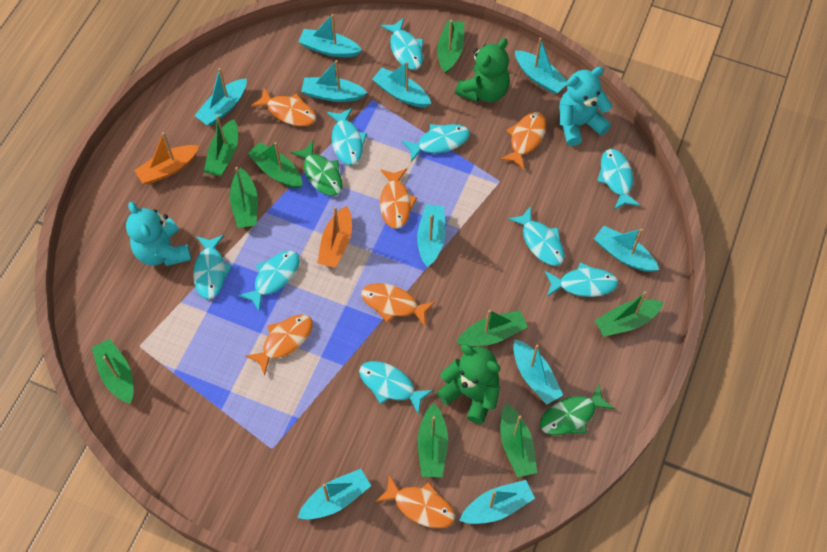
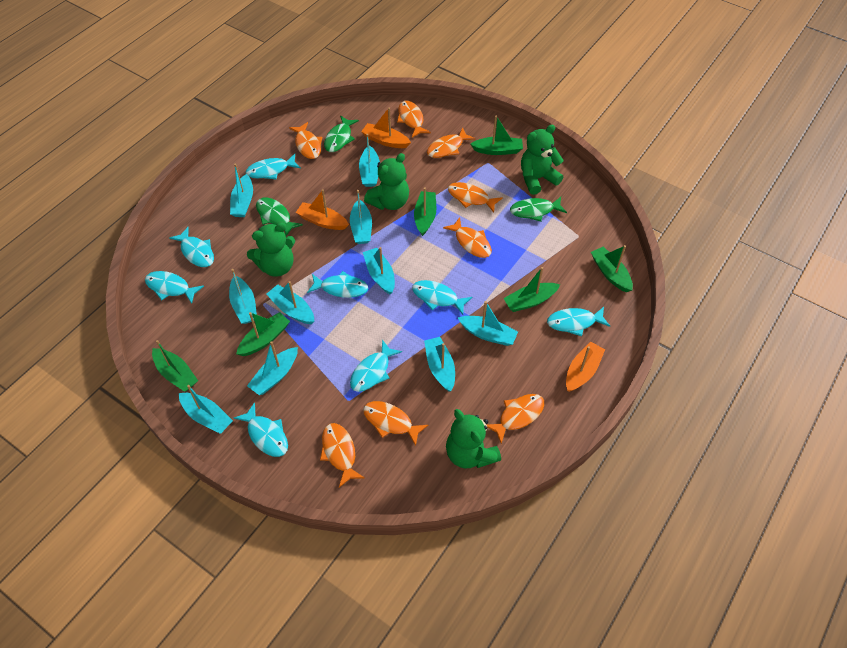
green boat: [92,339,134,404] [204,115,238,176] [230,167,258,228] [247,142,303,189] [418,403,448,477] [437,20,464,74] [456,310,528,347] [500,403,537,478] [595,291,664,337] = 9 -> [152,340,198,392] [236,312,290,356] [414,187,436,236] [471,115,523,155] [503,267,560,312] [591,245,633,292] = 6
green fish: [291,141,342,196] [540,384,615,435] = 2 -> [256,198,303,236] [324,115,359,152] [510,197,567,222] = 3
green teddy bear: [437,344,500,424] [455,38,510,102] = 2 -> [247,222,295,277] [364,153,409,210] [446,409,501,469] [521,125,564,195] = 4
orange boat: [134,132,199,184] [318,206,352,268] = 2 -> [296,189,349,230] [361,107,411,148] [566,341,605,392] = 3
orange fish: [246,314,313,376] [251,87,316,126] [361,283,435,326] [376,475,455,528] [380,168,417,229] [500,112,546,169] = 6 -> [289,122,322,159] [320,423,365,487] [363,401,428,446] [397,101,431,138] [427,127,475,158] [443,217,492,258] [448,182,503,213] [487,394,544,444] = 8
turquoise fish: [193,235,233,299] [238,250,300,312] [327,108,367,165] [359,361,433,415] [381,18,423,70] [402,124,470,162] [508,206,565,266] [545,262,618,297] [597,149,641,210] = 9 -> [145,271,204,304] [169,227,214,267] [234,402,288,457] [246,154,301,179] [307,271,368,298] [350,340,402,392] [412,280,472,315] [547,307,610,336] = 8
turquoise teddy bear: [126,202,191,266] [559,67,612,146] = 2 -> none = 0

